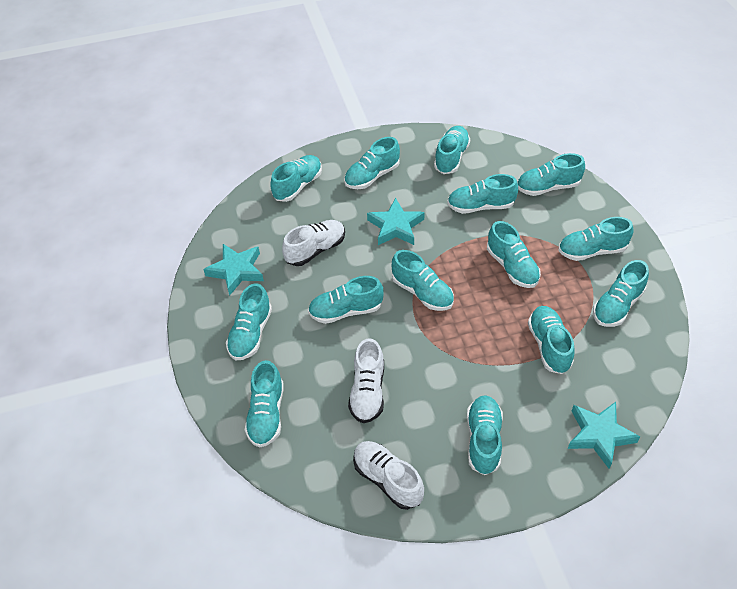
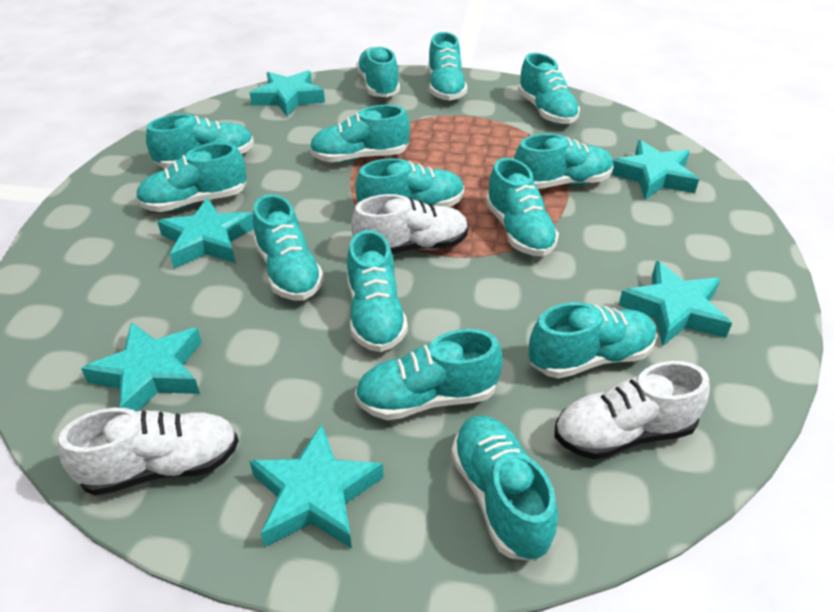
turquoise star: [203,244,264,296] [367,198,425,245] [568,402,640,469] = 3 -> [81,322,202,411] [157,198,254,269] [249,424,384,549] [250,70,325,117] [611,140,699,200] [618,261,732,346] = 6

